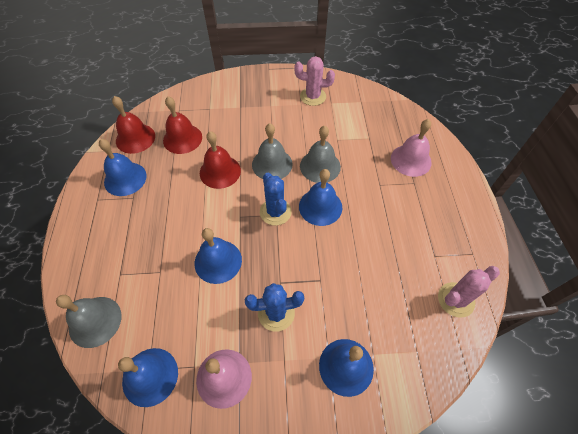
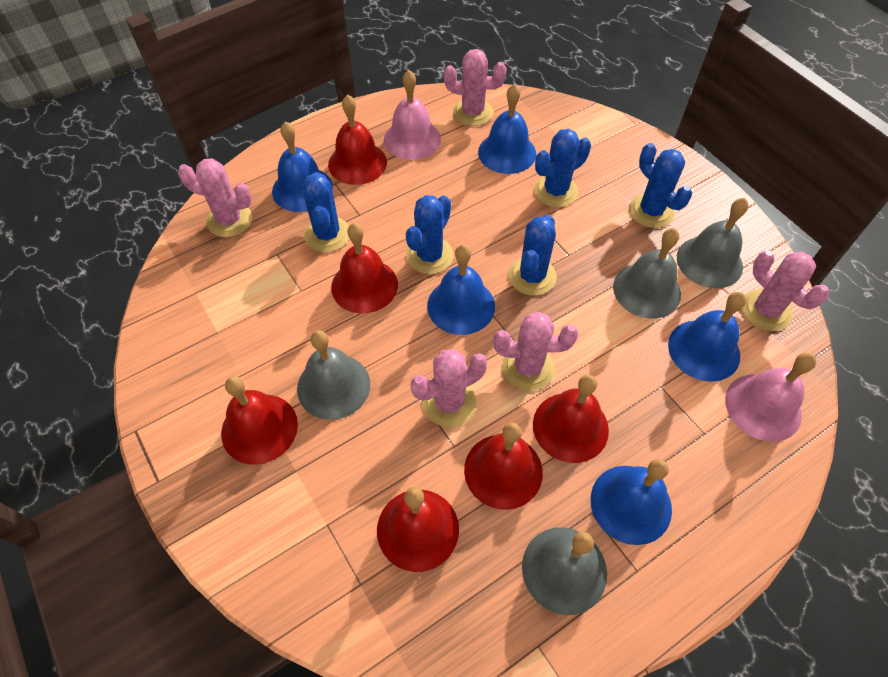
blue cactus: [245,283,304,332] [260,173,292,226] = 2 -> [302,172,349,252] [406,195,454,274] [508,214,557,296] [534,129,591,207] [629,143,692,228] = 5
grey bell: [56,295,121,348] [252,123,293,179] [300,126,341,183] = 3 -> [297,330,370,420] [522,527,607,615] [613,228,681,318] [677,198,749,288] = 4
pink cactus: [294,56,335,106] [438,266,500,318] = 2 -> [178,158,252,237] [411,349,487,427] [444,49,507,126] [494,312,578,391] [741,250,829,331] = 5
red bell: [112,96,155,154] [163,96,202,154] [200,131,241,189] = 3 -> [221,376,298,465] [328,94,387,185] [331,223,398,314] [377,487,459,572] [464,422,543,510] [533,375,609,463] = 6

